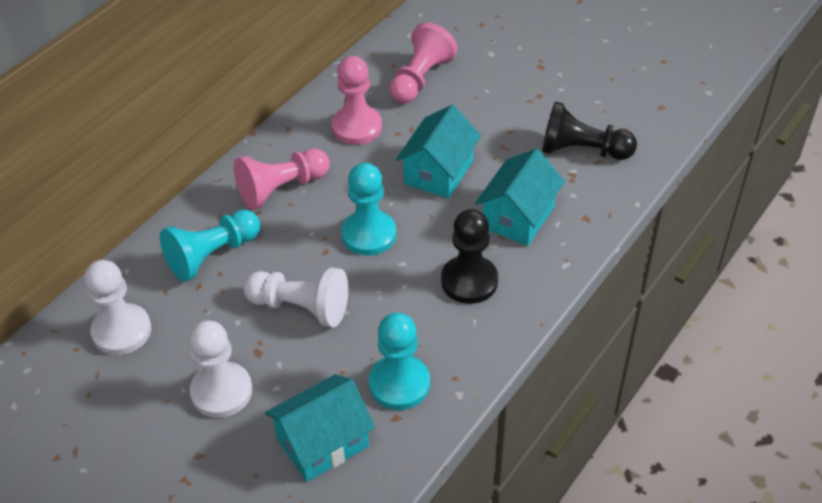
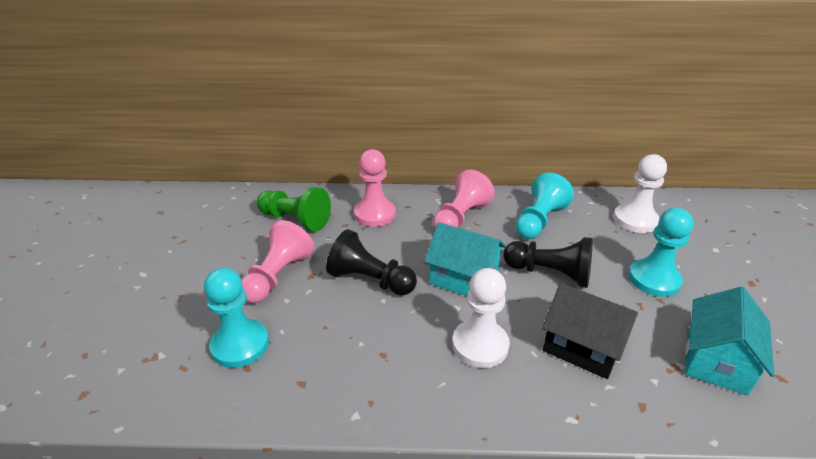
black house: none = 0 -> [542,283,638,379] = 1
green pawn: none = 0 -> [256,187,331,231] = 1
turquoise house: [265,374,375,482] [396,105,481,199] [475,148,565,246] = 3 -> [425,222,506,296] [685,287,774,396] = 2
white pawn: [84,260,151,355] [189,321,252,418] [243,268,348,327] = 3 -> [452,268,510,368] [613,154,667,233] = 2

